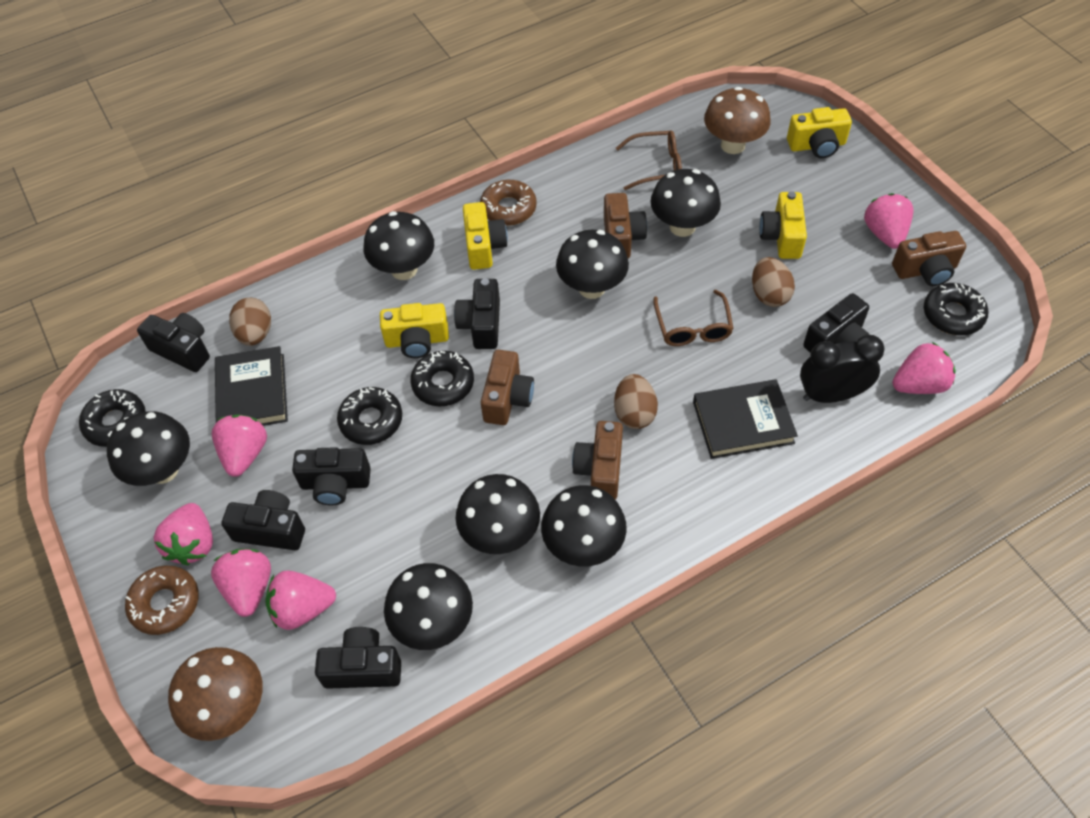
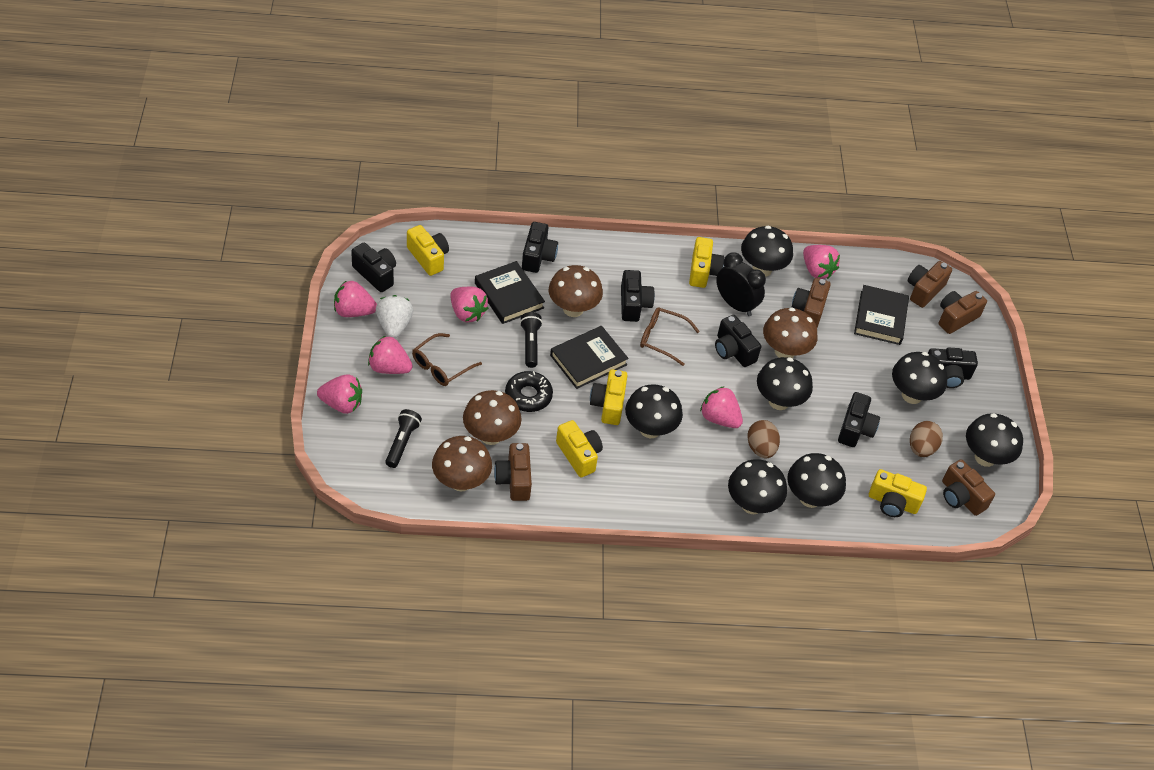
black book: [215,346,288,426] [693,379,798,459] = 2 -> [475,261,545,324] [550,326,629,389] [854,285,909,345] = 3
black donut: [79,389,146,447] [337,387,402,445] [410,351,474,407] [924,283,988,335] = 4 -> [505,371,553,412] = 1
black flashlight: none = 0 -> [385,409,422,468] [520,312,543,368] = 2
brown camera: [481,350,534,425] [572,421,623,499] [604,193,647,259] [892,231,966,286] = 4 -> [494,443,532,501] [792,278,831,327] [908,261,952,308] [938,291,987,334] [942,459,995,516] = 5
brown donut: [125,565,199,635] [480,180,537,226] = 2 -> none = 0
brown egg: [229,298,271,346] [614,374,658,429] [752,257,795,307] = 3 -> [747,420,780,458] [910,421,943,457] = 2
brown mushroom: [168,647,263,741] [704,87,771,154] = 2 -> [432,436,492,491] [463,390,522,445] [549,265,603,317] [763,307,817,358] = 4
white strawberry: none = 0 -> [376,295,413,338] = 1
yellow camera: [380,303,449,358] [463,202,508,270] [759,191,807,259] [787,107,852,158] = 4 -> [407,225,449,276] [556,420,603,477] [590,369,628,425] [689,237,724,288] [869,469,927,517] = 5

